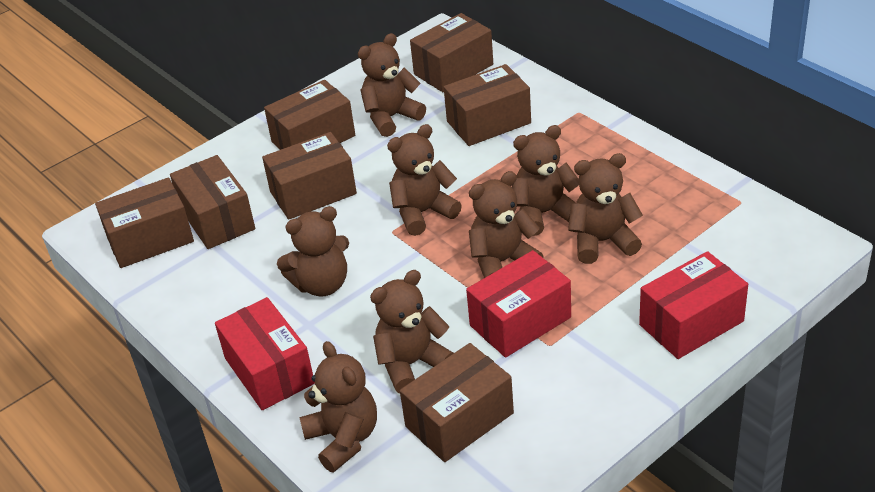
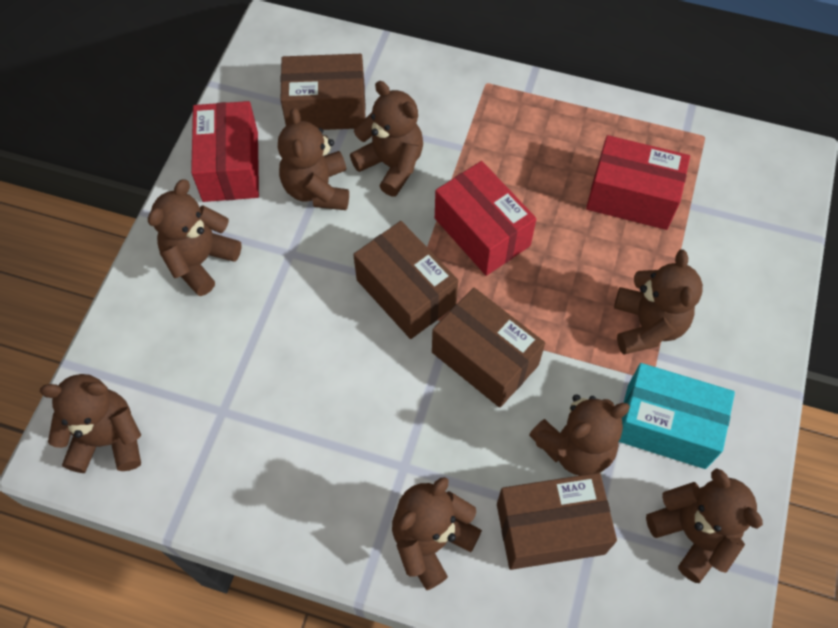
brown box: [95,178,194,268] [170,155,255,249] [262,132,357,220] [264,80,355,150] [400,343,514,462] [410,13,493,92] [444,64,531,146] = 7 -> [281,54,366,130] [353,221,458,339] [432,288,545,408] [497,473,617,570] = 4
turquoise box: none = 0 -> [619,363,735,469] = 1

